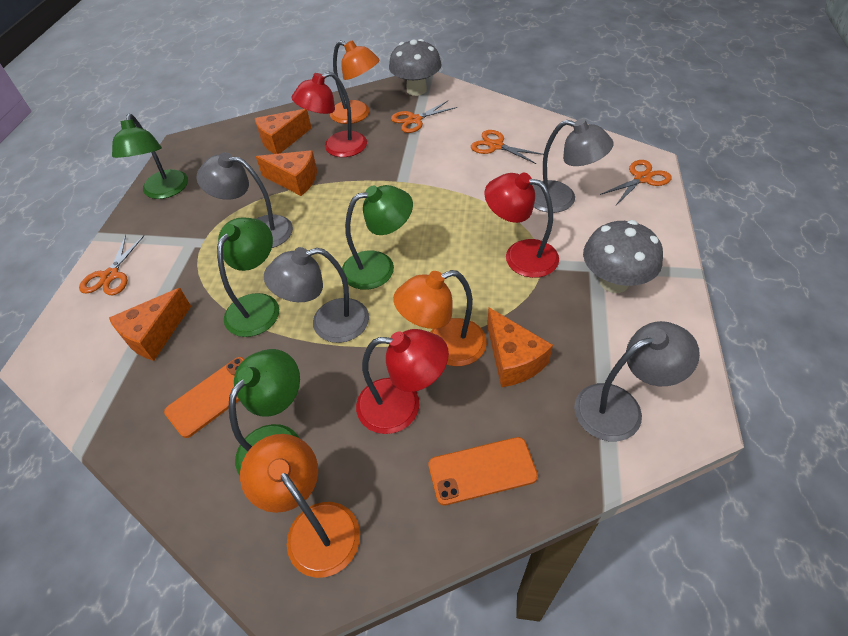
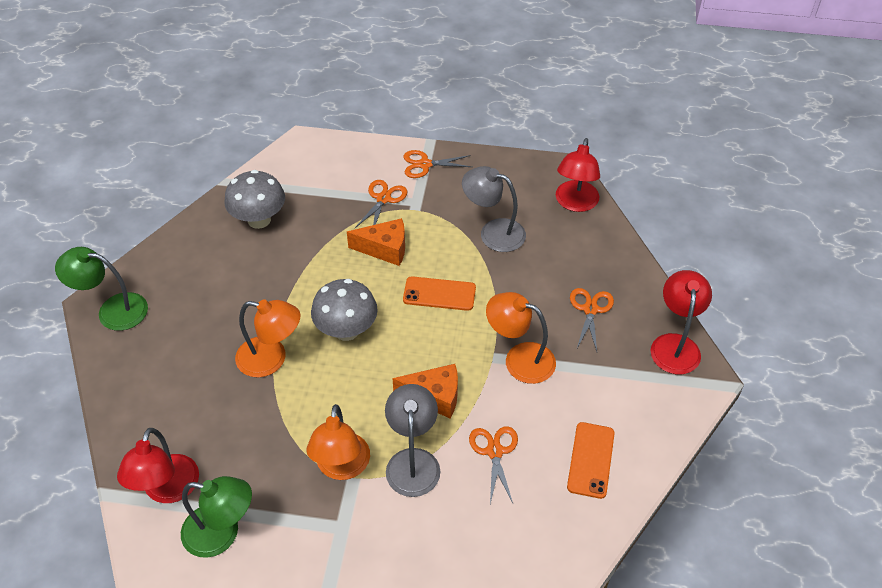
green lamp: [112,114,188,199] [217,217,279,337] [229,349,300,476] [342,185,413,290] = 4 -> [55,247,148,331] [181,476,252,558] = 2
grey lamp: [196,152,293,248] [264,247,369,343] [532,119,614,213] [574,321,700,441] = 4 -> [385,384,441,497] [462,166,526,252] = 2
orange cheese: [109,288,191,361] [255,109,312,154] [256,150,317,196] [487,307,553,387] = 4 -> [347,218,405,266] [392,364,458,419] = 2

